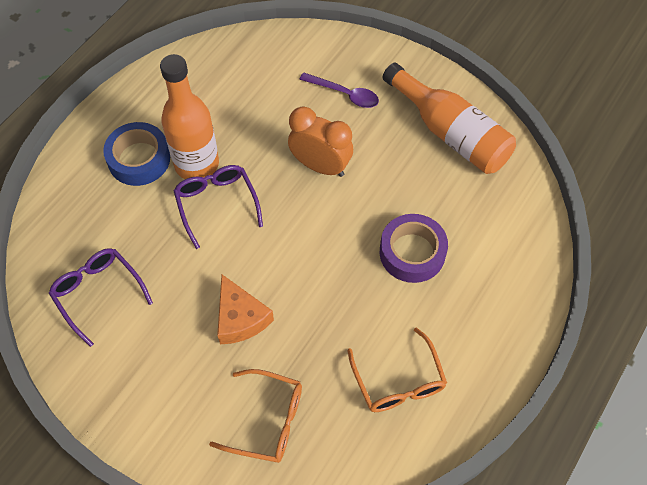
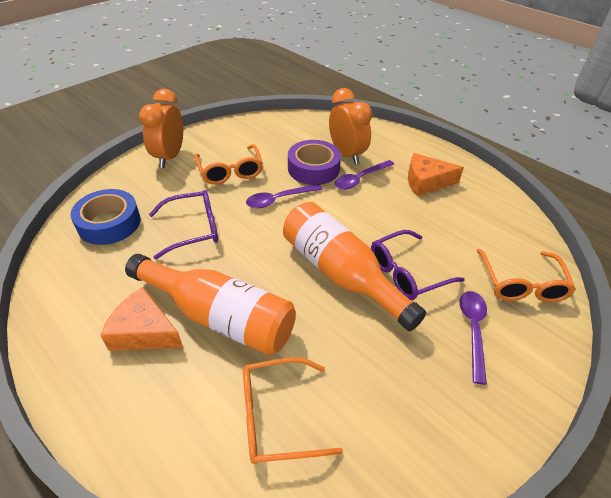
orange cheese: [217,275,274,344] = 1 -> [100,287,183,351] [408,153,464,196] = 2
orange clock: [288,106,353,177] = 1 -> [139,89,183,168] [329,88,372,164] = 2
orange glasses: [209,369,302,463] [347,327,447,412] = 2 -> [194,144,263,185] [243,357,343,464] [477,249,576,302] = 3
purple spoon: [299,72,379,108] = 1 -> [246,184,323,208] [335,160,394,190] [459,291,487,385] = 3

